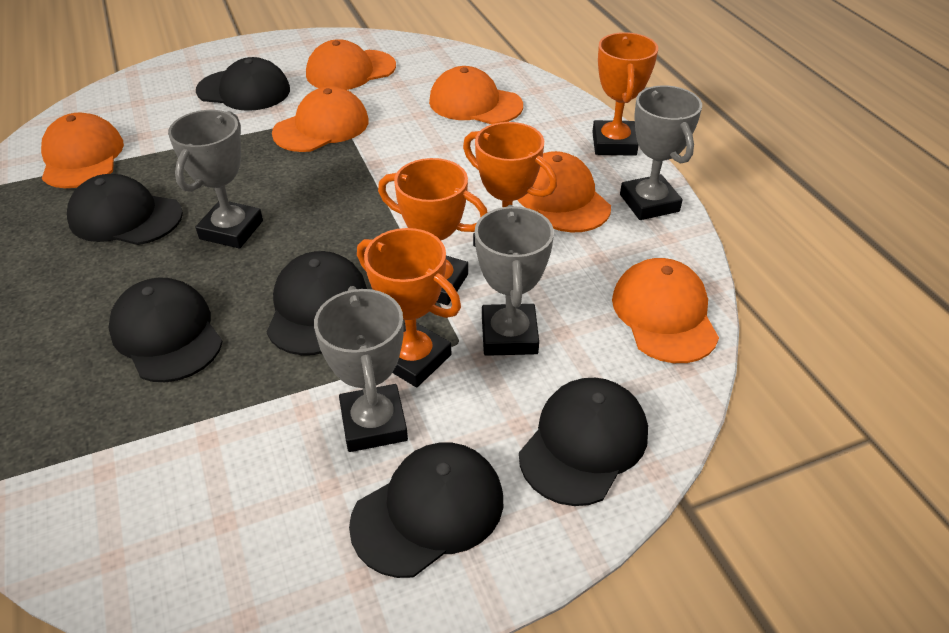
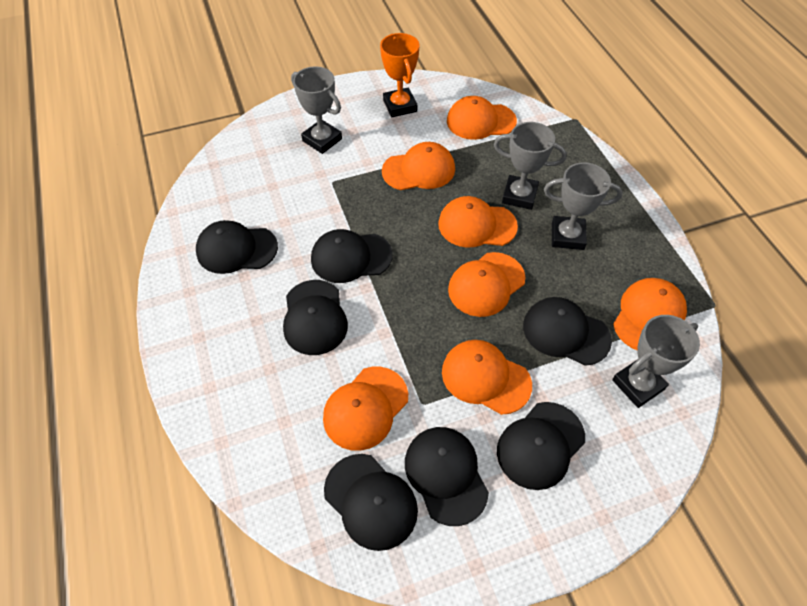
black cap: [67,174,183,245] [109,278,223,382] [196,57,290,111] [267,251,367,355] [349,443,503,578] [519,378,648,506] = 6 -> [196,220,278,274] [283,280,348,355] [311,229,393,283] [324,454,418,551] [405,427,489,526] [497,402,585,490] [523,297,612,366] = 7
orange cap: [41,113,124,188] [272,86,369,152] [306,39,396,90] [429,66,523,124] [518,151,611,233] [612,258,719,363] = 6 -> [323,367,408,451] [382,142,455,190] [438,196,518,247] [442,340,532,415] [447,96,517,140] [448,252,526,317] [613,278,687,351] = 7
orange trophy: [357,228,461,387] [378,158,487,305] [463,122,557,247] [592,32,658,156] = 4 -> [380,33,419,117] = 1

